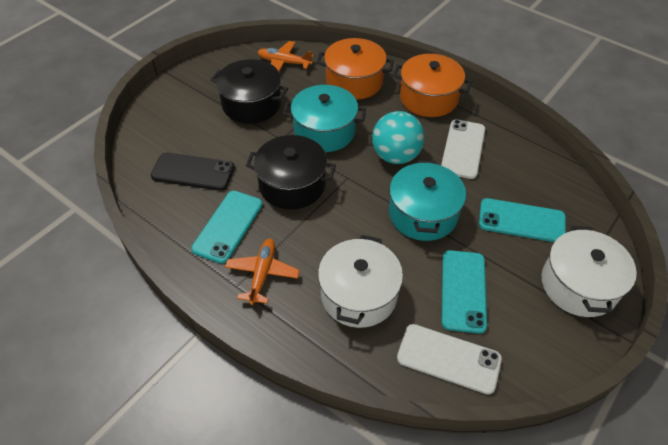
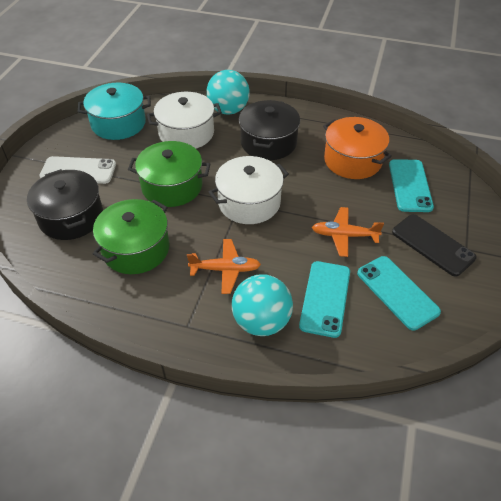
green pot: none = 0 -> [93,199,169,274] [128,141,210,207] = 2
orange pot: [317,38,394,100] [393,54,472,117] = 2 -> [323,117,392,179] = 1
turquoise ball: [372,111,425,164] = 1 -> [207,70,250,115] [232,274,293,336] = 2
turquoise pot: [283,85,366,152] [389,160,466,241] = 2 -> [77,83,151,140] = 1
white phone: [397,324,502,395] [441,119,485,179] = 2 -> [39,156,116,184] = 1

